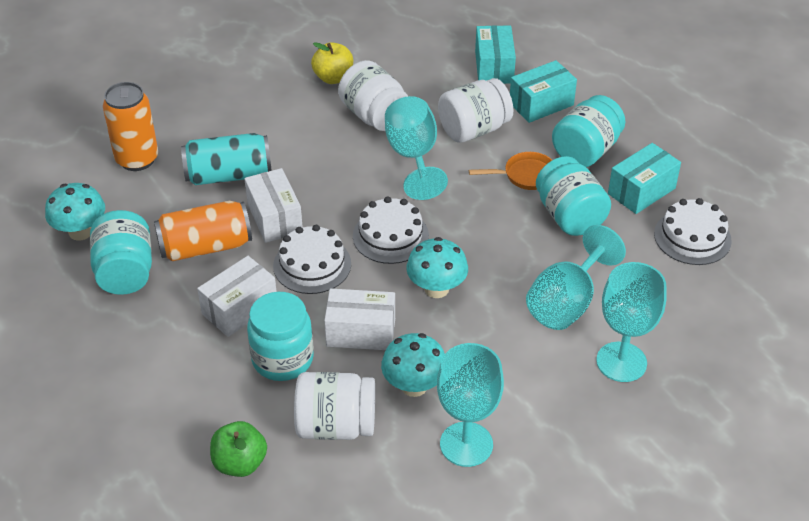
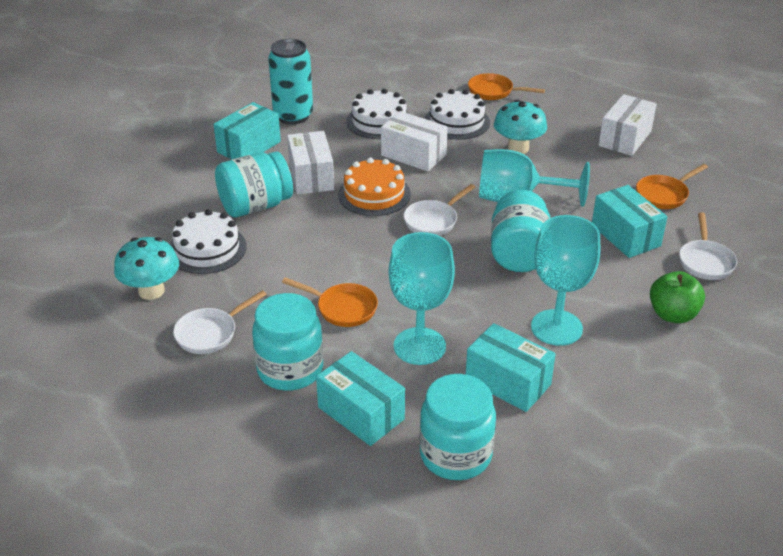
orange cake: none = 0 -> [338,158,411,216] = 1
orange can: [103,82,158,171] [154,201,252,261] = 2 -> none = 0
orange pan: [469,152,552,190] = 1 -> [282,277,378,327] [468,73,545,100] [636,164,708,209] = 3
turquoise box: [475,25,516,84] [510,60,577,123] [608,143,681,214] = 3 -> [213,102,281,159] [316,351,405,446] [466,323,556,412] [592,185,667,258] = 4
turquoise goblet: [385,96,448,200] [437,343,504,467] [526,225,626,330] [596,262,667,382] = 4 -> [388,232,455,365] [479,149,590,207] [531,215,600,346] = 3
turquoise mushroom: [45,183,105,241] [381,333,445,397] [406,237,468,298] = 3 -> [114,237,179,300] [494,100,547,154] = 2
white jar: [294,372,375,440] [338,60,409,131] [438,78,513,143] = 3 -> none = 0
white pan: none = 0 -> [173,290,267,354] [403,184,475,236] [679,212,737,280] = 3
yellow apple: [311,42,353,84] = 1 -> none = 0

